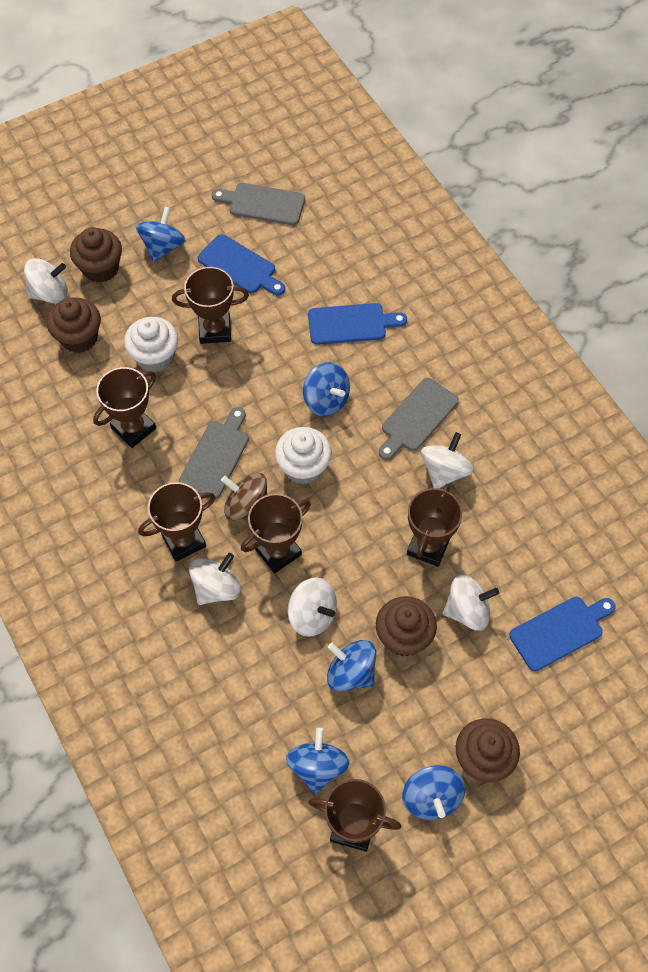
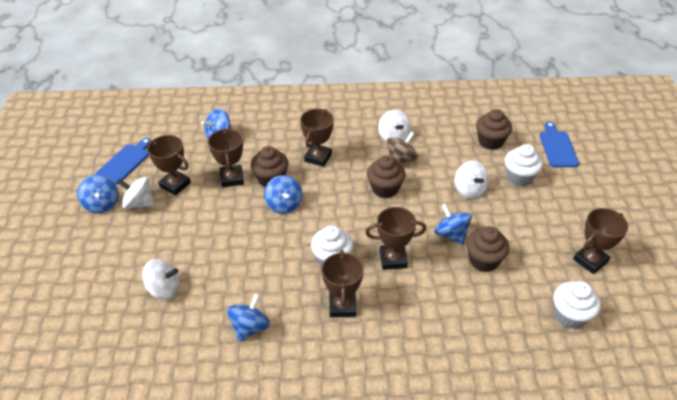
blue cutting board: [198,234,285,295] [308,303,407,345] [509,597,616,671] = 3 -> [96,138,151,184] [539,122,579,167] = 2
grey cutting board: [179,407,249,499] [212,183,305,225] [379,378,459,460] = 3 -> none = 0
white cupcake: [124,317,178,372] [275,427,332,484] = 2 -> [311,225,353,267] [505,144,543,186] [553,281,601,329] = 3
white spinning top: [24,258,68,304] [189,553,241,605] [288,578,337,637] [421,432,473,488] [443,574,499,631] = 5 -> [117,177,154,209] [142,259,179,300] [378,110,411,143] [455,161,489,199] = 4

